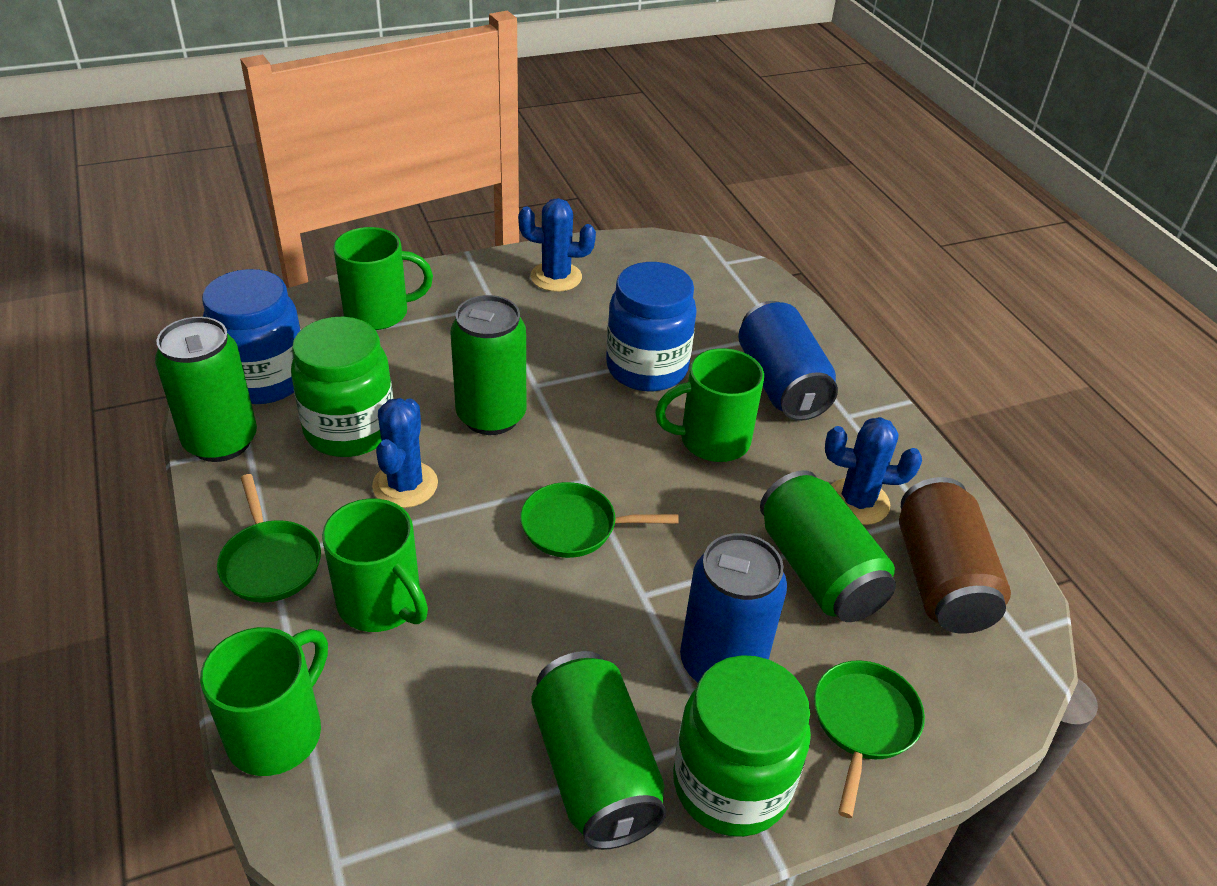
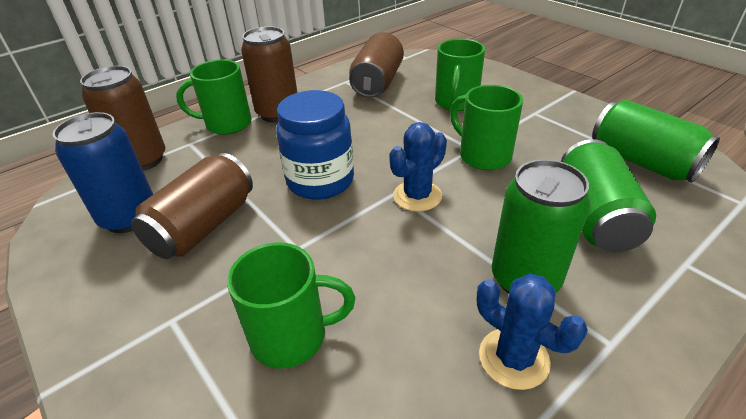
blue cactus: [372,398,438,508] [518,198,596,292] [825,417,922,525] = 3 -> [389,122,447,212] [477,274,588,390] = 2
blue can: [680,533,787,682] [738,301,838,421] = 2 -> [53,112,153,233] = 1
blue jar: [202,269,301,404] [606,262,697,391] = 2 -> [276,90,354,200] = 1
brown can: [899,477,1011,633] = 1 -> [80,66,165,171] [131,153,253,259] [241,26,298,123] [349,32,404,98] = 4
green can: [155,317,257,462] [450,295,526,435] [531,651,666,850] [760,470,896,622] = 4 -> [492,159,590,294] [561,139,656,252] [592,99,720,183] = 3
green jar: [291,317,393,457] [673,655,811,837] = 2 -> none = 0
green pan: [217,474,321,603] [520,482,679,558] [814,660,925,818] = 3 -> none = 0

